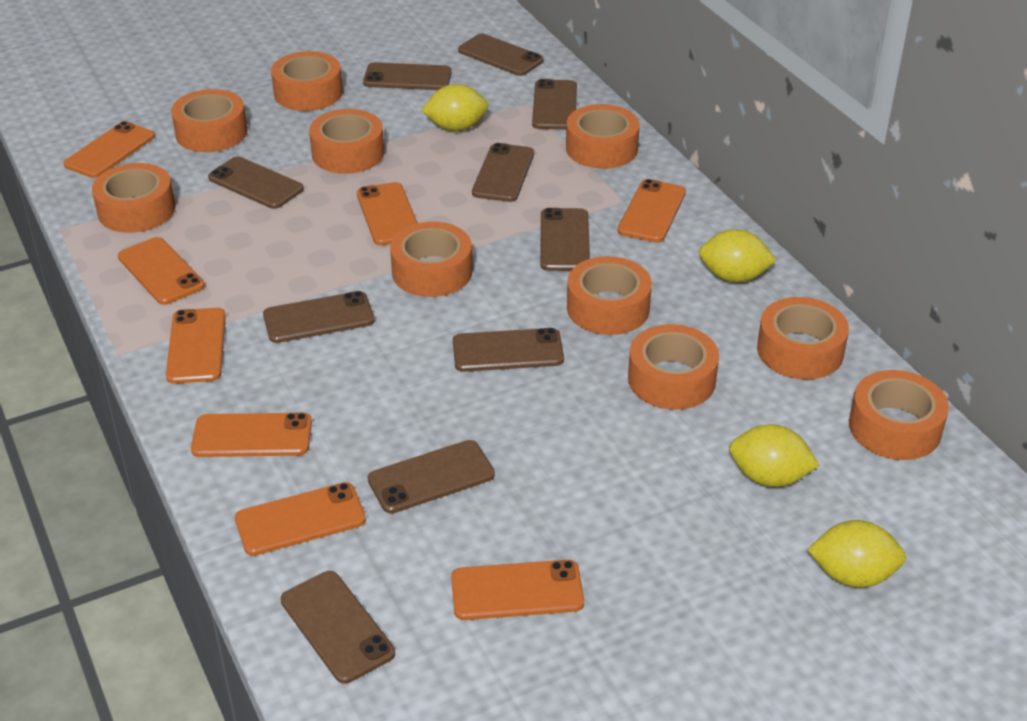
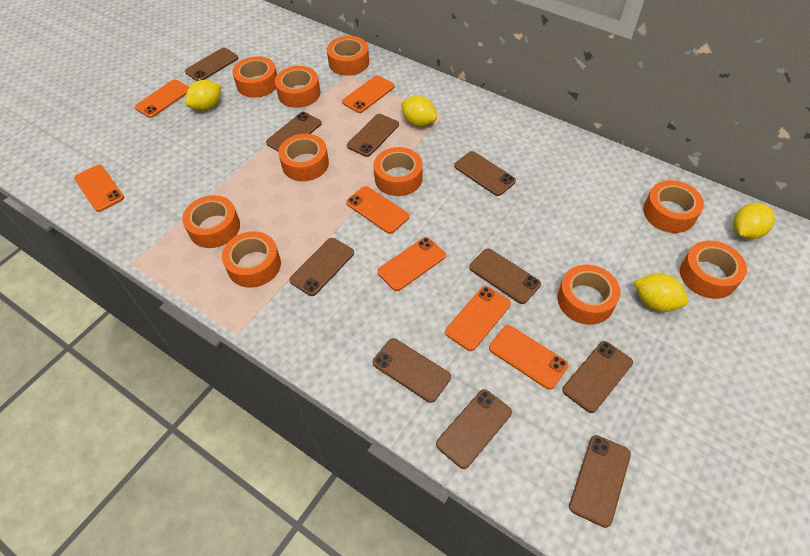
orange phone: [64,121,155,178] [118,237,205,305] [166,308,226,384] [191,413,312,457] [235,482,366,556] [357,182,418,245] [451,560,584,620] [618,179,686,243] = 8 -> [74,165,124,212] [135,79,189,118] [342,75,395,113] [346,186,409,234] [377,237,446,291] [445,286,511,351] [489,325,569,390] = 7

